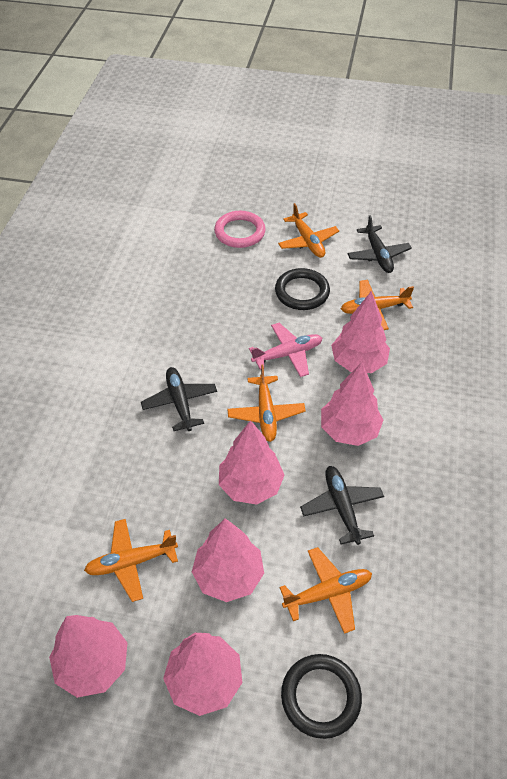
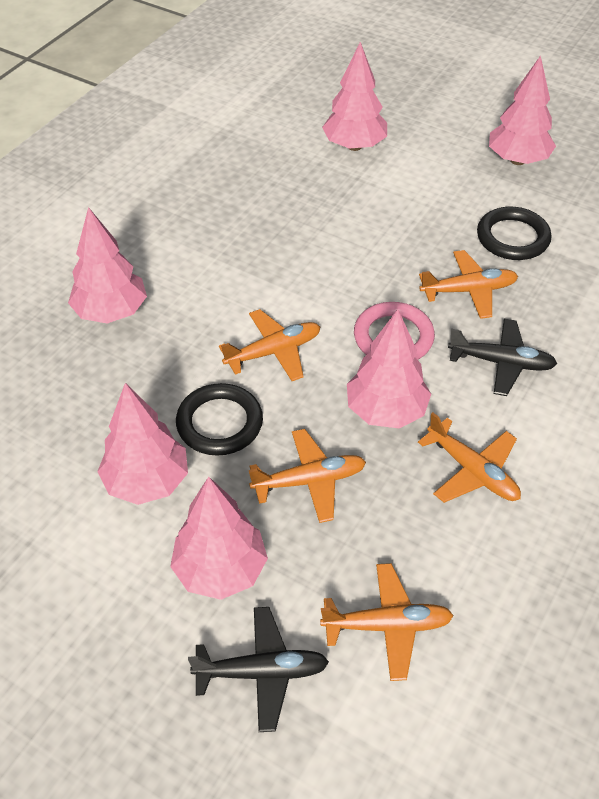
black plane: [141,367,217,431] [300,466,384,545] [347,215,412,273] = 3 -> [188,607,329,732] [448,319,557,396] = 2
pink plane: [249,323,322,377] = 1 -> none = 0

